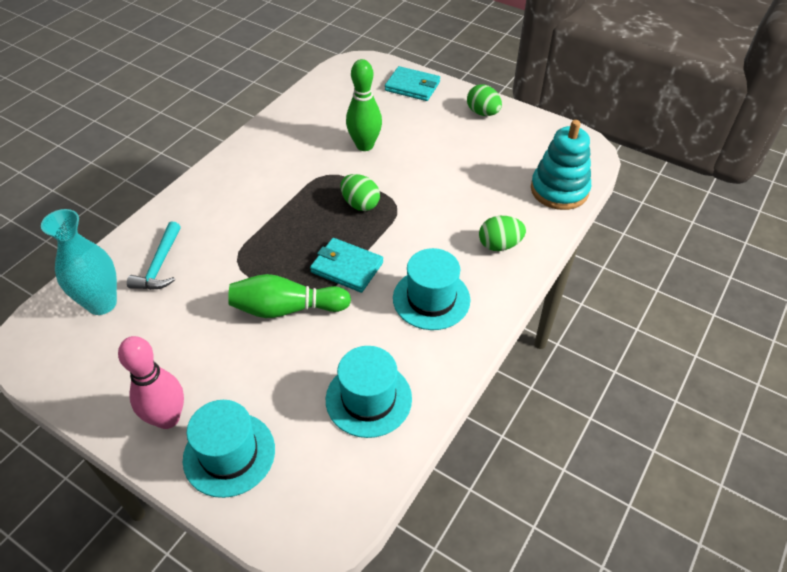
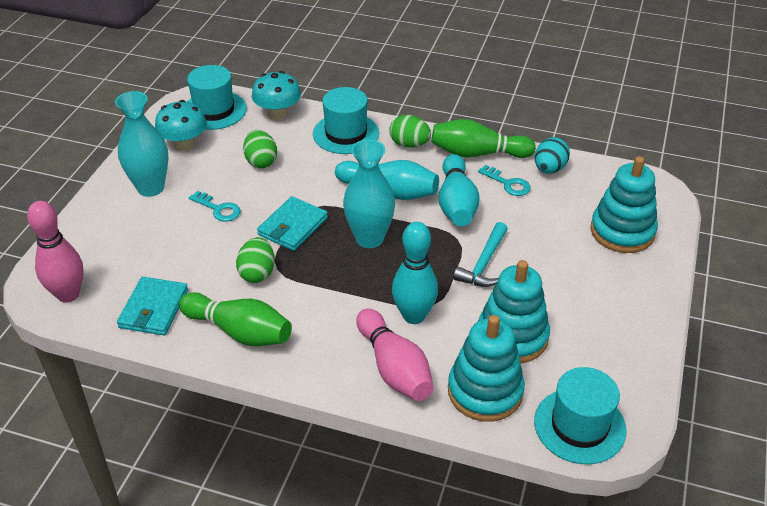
pink bowling pin: [118,336,184,429] = 1 -> [27,201,83,303] [356,309,434,401] = 2
turquoise bowling pin: none = 0 -> [335,160,439,200] [392,222,438,324] [439,154,480,226] = 3
turquoise egg: none = 0 -> [535,137,570,174] = 1
turquoise key: none = 0 -> [189,191,241,222] [478,165,530,196] = 2
turquoise mushroom: none = 0 -> [155,100,207,151] [252,71,301,120] = 2
turquoise stacking toy: [531,120,591,210] = 1 -> [448,315,525,422] [478,260,550,364] [590,156,658,253] = 3
turquoise vase: [41,209,117,315] = 1 -> [115,91,169,197] [343,139,395,248] = 2

